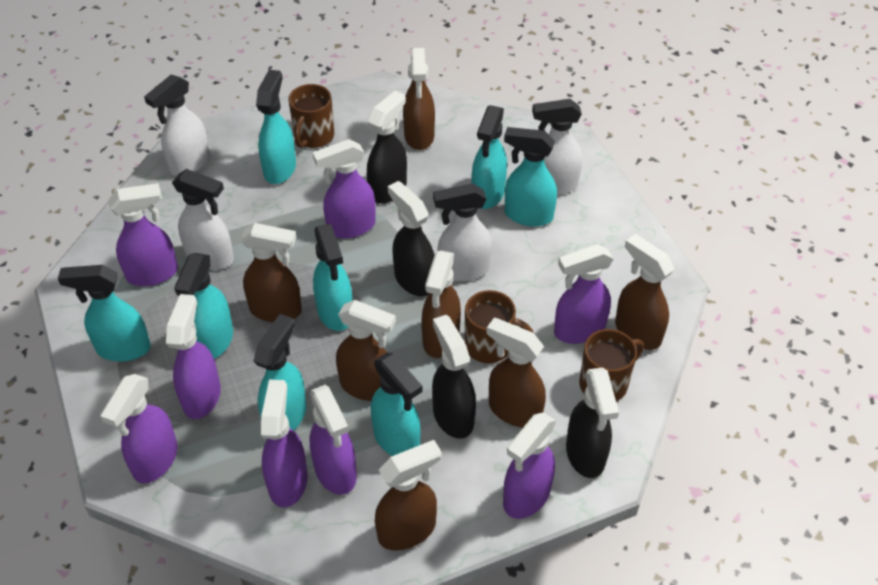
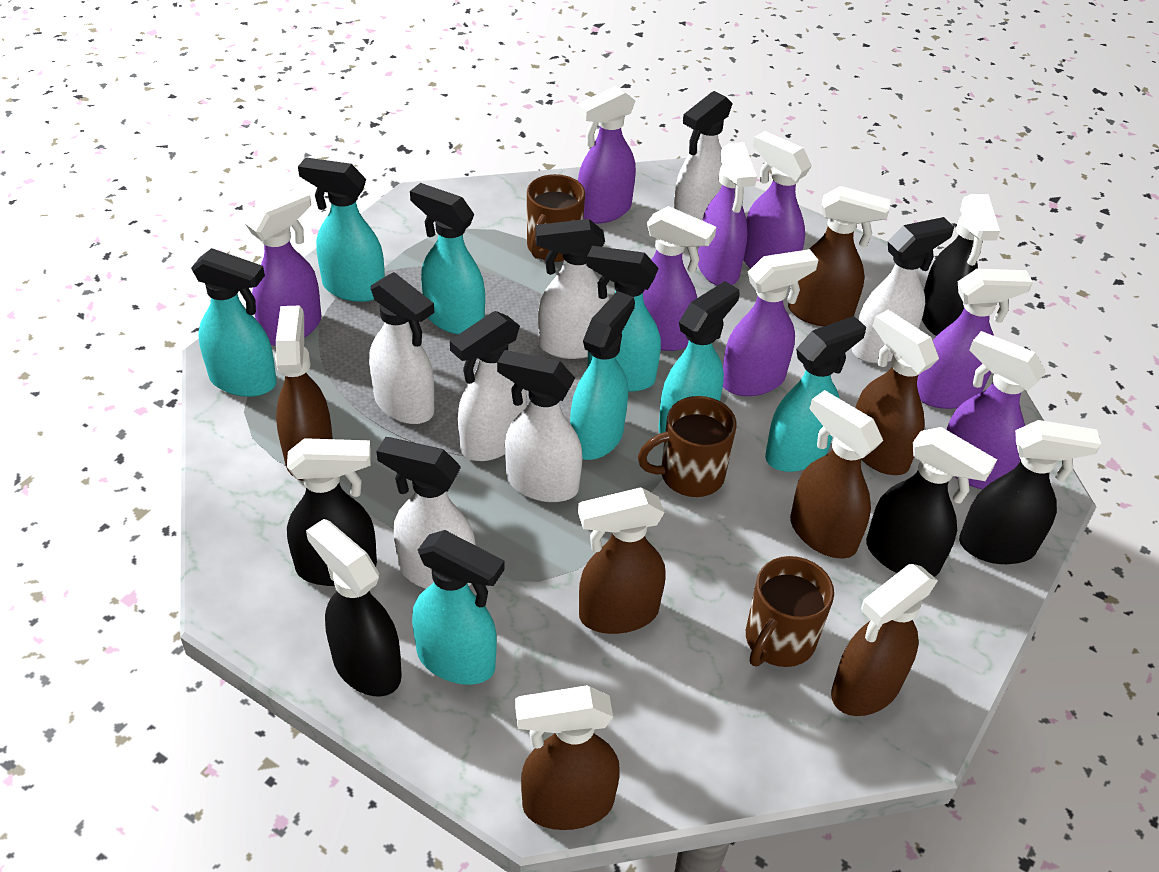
black spray bottle: [367,91,407,204] [388,181,435,297] [432,315,476,439] [566,367,619,478] = 4 -> [287,438,377,586] [306,519,402,696] [866,427,997,577] [922,194,1000,336] [959,420,1101,564] = 5
white spray bottle: [144,75,210,176] [172,169,234,270] [433,183,492,282] [532,99,582,195] = 4 -> [369,272,434,424] [376,437,476,589] [450,311,527,461] [497,350,582,502] [535,219,609,359] [674,91,733,220] [852,217,954,363] = 7

